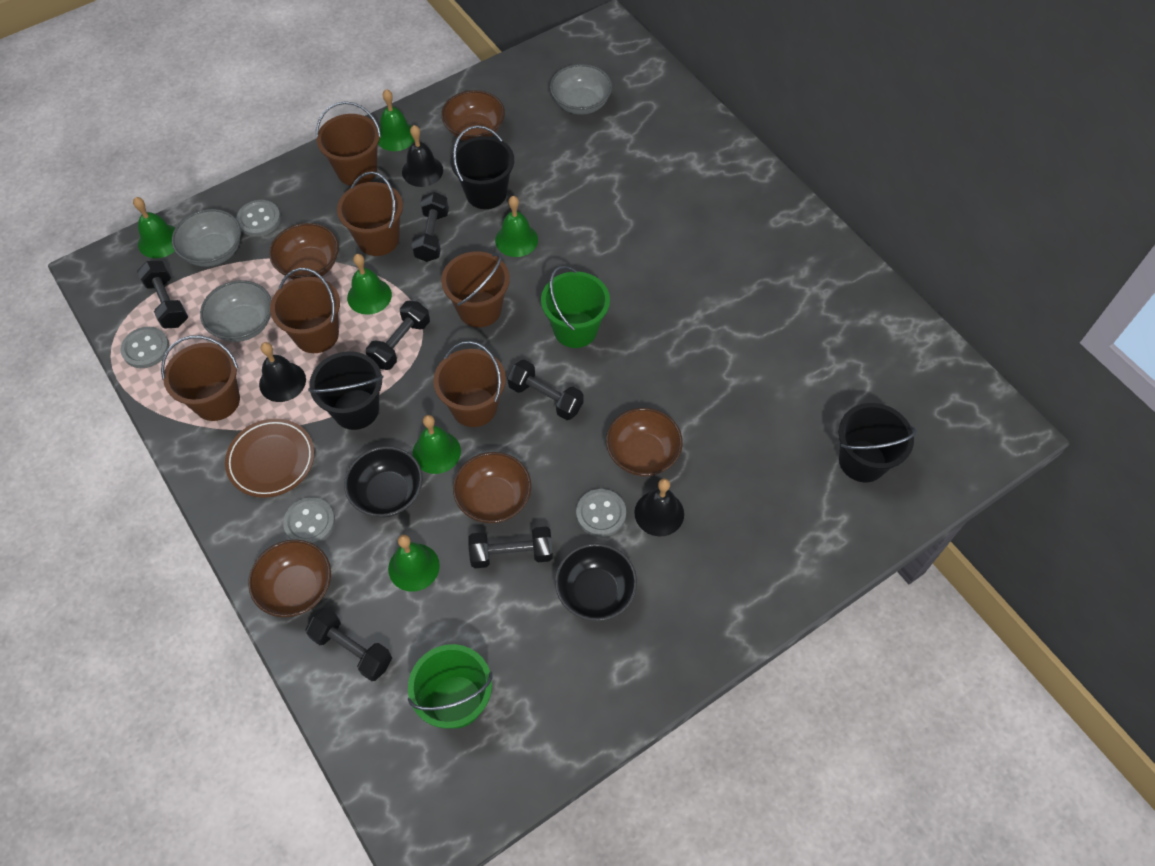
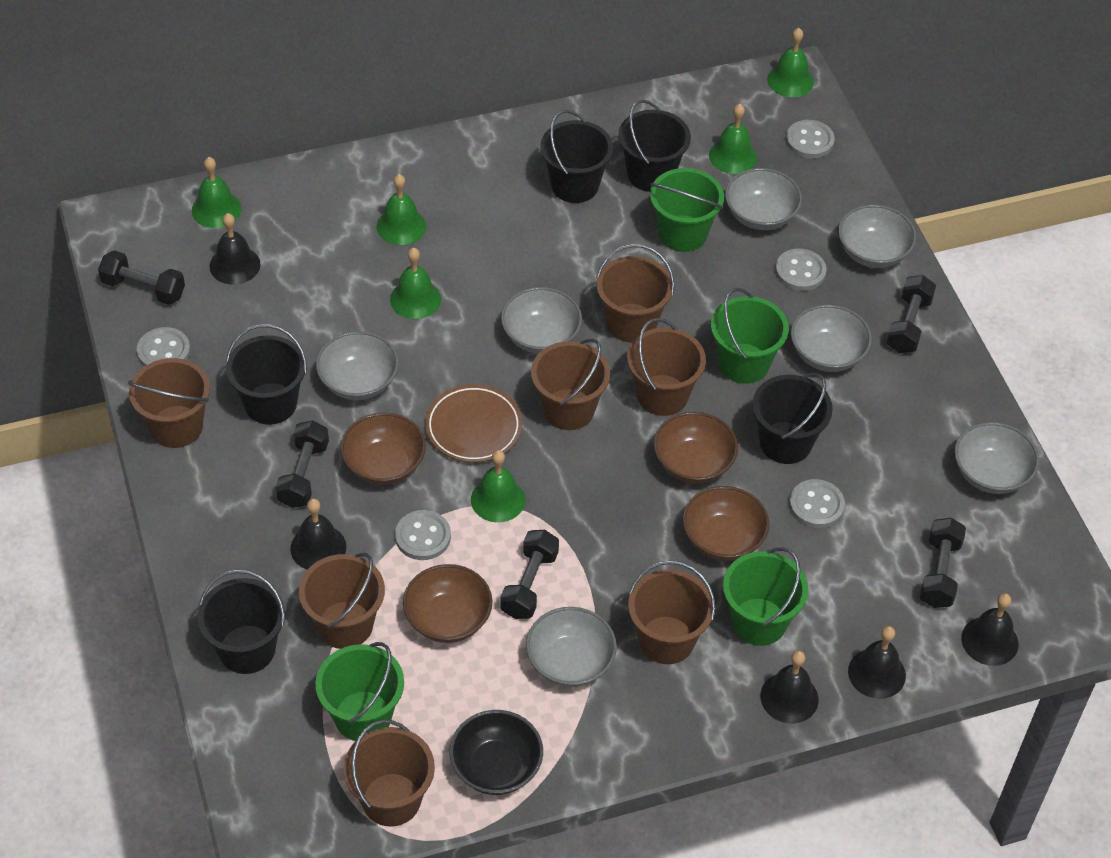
black bell: [259,342,306,402] [402,125,443,187] [634,478,684,536] = 3 -> [210,213,261,285] [290,498,347,570] [760,651,819,723] [848,626,906,699] [961,593,1019,666] = 5
black bowl: [344,446,423,517] [555,543,637,621] = 2 -> [450,710,543,795] = 1
black bucket: [308,351,384,430] [451,125,514,209] [839,403,917,482] = 3 -> [198,569,285,674] [226,324,307,425] [540,110,613,203] [618,99,691,192] [752,373,833,464] = 5
black dumbbell: [137,261,188,329] [306,608,392,681] [366,301,430,370] [412,192,449,262] [469,526,553,568] [507,359,584,420] = 6 -> [98,250,185,305] [275,420,329,508] [500,530,559,619] [886,275,936,353] [920,518,966,608] = 5
brown bowl: [248,540,331,617] [269,223,339,280] [441,90,505,141] [453,452,531,523] [606,408,683,476] = 5 -> [340,413,426,485] [403,564,493,643] [654,412,738,484] [683,486,769,561] = 4
brown bucket: [161,335,240,421] [270,268,340,353] [316,101,381,186] [337,171,403,256] [433,341,506,427] [441,251,510,327] = 6 -> [128,358,210,448] [299,553,385,649] [344,720,435,827] [531,338,610,430] [596,244,675,343] [627,318,706,416] [628,560,715,664] = 7
green bucket: [408,644,492,728] [541,266,610,348] = 2 -> [315,642,404,741] [650,168,724,252] [711,288,789,384] [723,547,808,646] = 4
grey bowl: [172,209,241,267] [200,280,271,342] [550,64,612,115] = 3 -> [316,331,399,400] [501,287,582,354] [526,607,617,687] [725,168,802,230] [791,304,872,372] [838,205,916,268] [954,422,1039,494] = 7
grey button: [120,327,169,368] [236,200,281,237] [283,497,335,545] [576,489,626,537] = 4 -> [137,327,190,367] [395,510,451,560] [775,249,826,291] [786,120,835,159] [789,479,845,528] = 5

